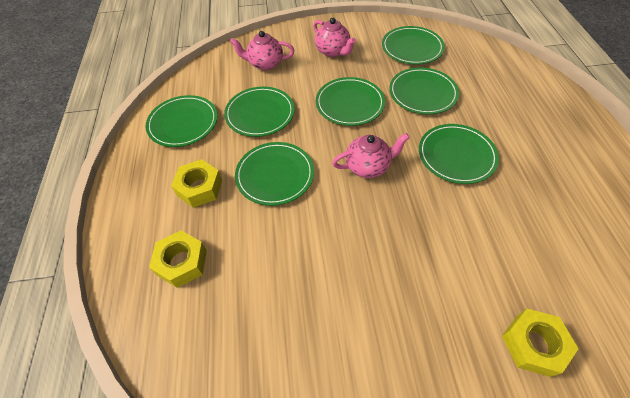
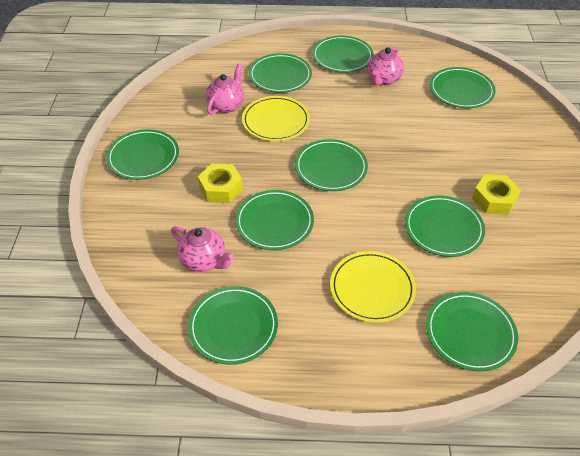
green plate: [146,95,218,147] [224,87,295,137] [235,142,314,206] [316,77,385,126] [382,26,445,65] [389,67,459,115] [419,124,499,184] = 7 -> [106,129,179,180] [188,286,278,365] [235,190,314,250] [249,53,312,93] [295,139,368,191] [312,36,374,73] [405,196,485,257] [426,292,518,372] [430,67,496,108] = 9
yellow nut: [149,231,207,288] [171,159,222,208] [502,309,578,377] = 3 -> [198,163,243,203] [472,174,521,215] = 2
yellow plate: none = 0 -> [242,96,310,141] [330,251,416,323] = 2

